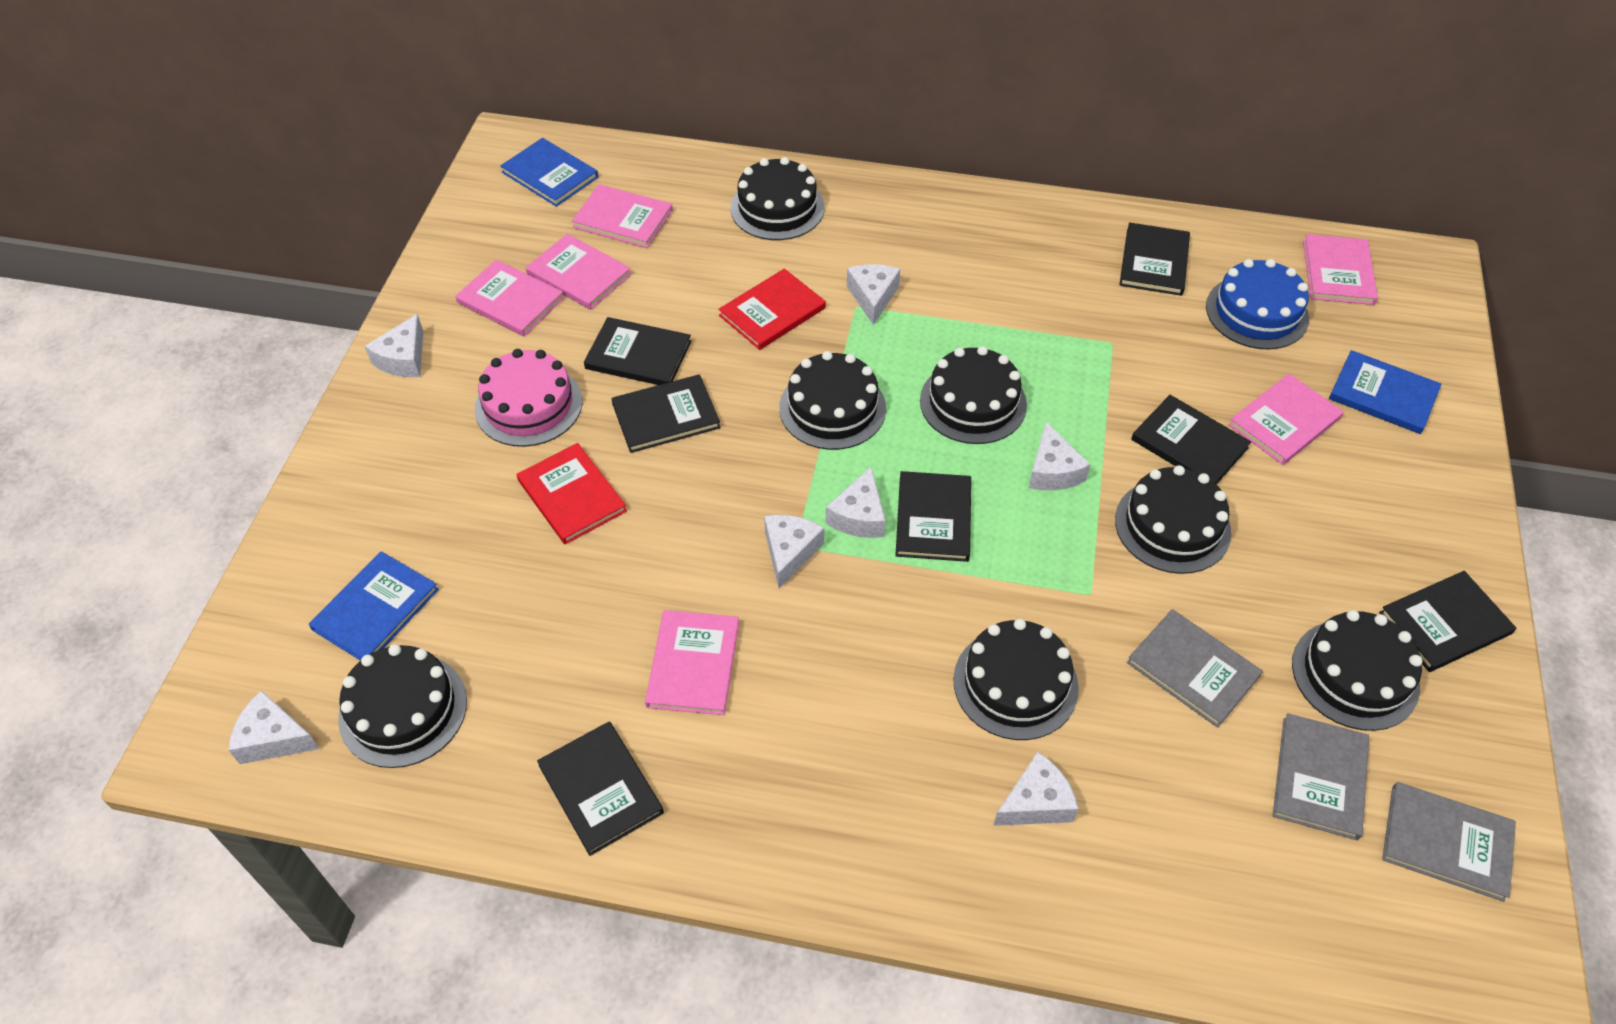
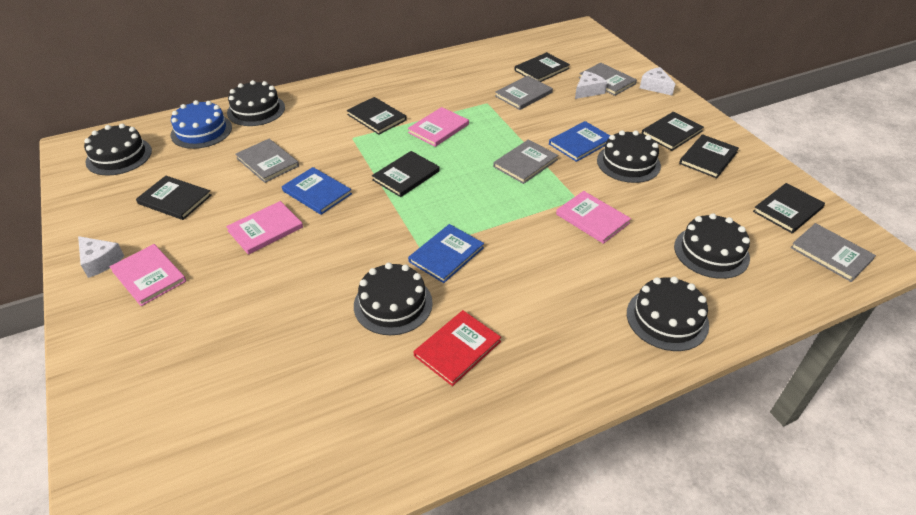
black cake: [338,644,467,768] [730,157,825,240] [779,351,886,450] [920,346,1027,444] [953,619,1079,740] [1115,465,1231,574] [1292,610,1423,731] = 7 -> [84,124,152,175] [227,80,285,126] [354,263,433,335] [597,130,661,183] [627,277,709,351] [674,213,750,279] = 6
grey book: [1127,609,1263,728] [1273,713,1369,840] [1382,782,1516,902] = 3 -> [235,139,299,183] [493,139,559,184] [495,75,553,110] [579,63,637,96] [790,223,876,282] = 5
pink book: [455,259,564,336] [526,234,632,310] [572,184,673,248] [645,610,739,715] [1229,374,1344,465] [1303,234,1378,305] = 6 -> [110,244,186,306] [226,201,303,255] [408,107,469,147] [556,191,631,244] = 4
pink cake: [475,349,582,447] = 1 -> none = 0
red book: [517,443,627,544] [718,269,826,350] = 2 -> [414,310,501,386] = 1
white cheese: [229,690,319,764] [365,314,423,377] [764,515,824,589] [826,467,885,538] [847,264,900,325] [993,752,1078,826] [1029,422,1091,491] = 7 -> [78,236,124,278] [575,71,607,99] [640,67,675,95] = 3

